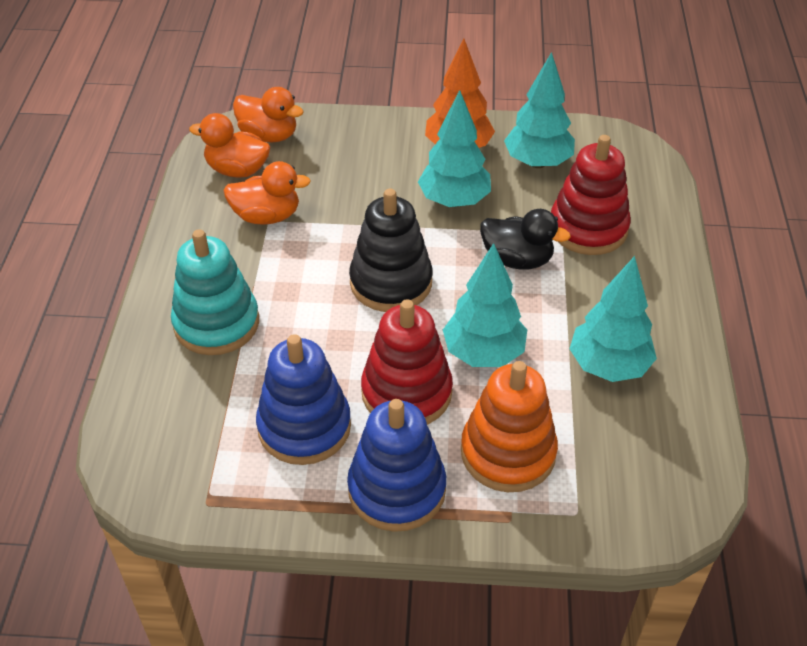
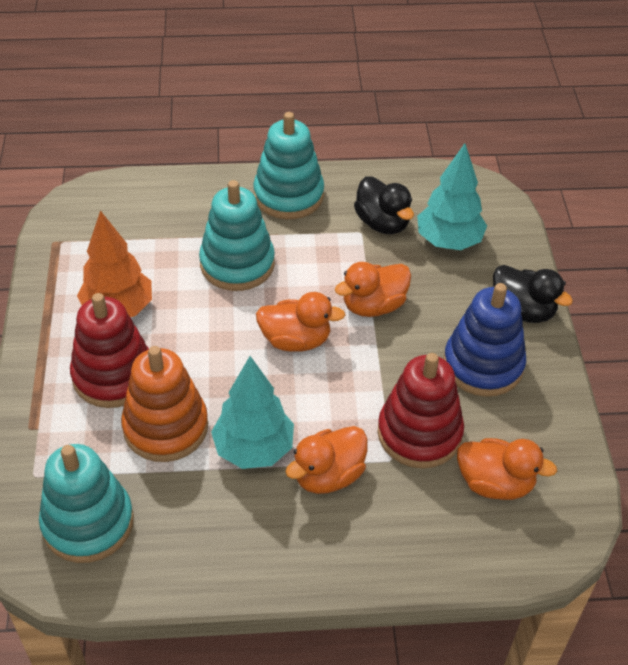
black duck: [480,209,571,269] = 1 -> [354,176,414,234] [493,265,573,323] = 2
black stacking toy: [349,189,433,312] = 1 -> none = 0
blue stacking toy: [256,334,351,465] [347,399,446,532] = 2 -> [444,283,526,397] = 1
orange duck: [189,113,270,178] [223,161,311,225] [233,87,304,142] = 3 -> [256,292,345,352] [285,426,368,494] [335,262,411,317] [457,438,557,500] = 4
turquoise stacking toy: [171,229,259,355] = 1 -> [39,444,134,563] [199,180,275,291] [253,112,324,219] = 3
turquoise tree: [418,90,491,207] [443,243,527,367] [504,52,575,168] [570,256,657,382] = 4 -> [211,356,294,469] [417,144,487,250] = 2

